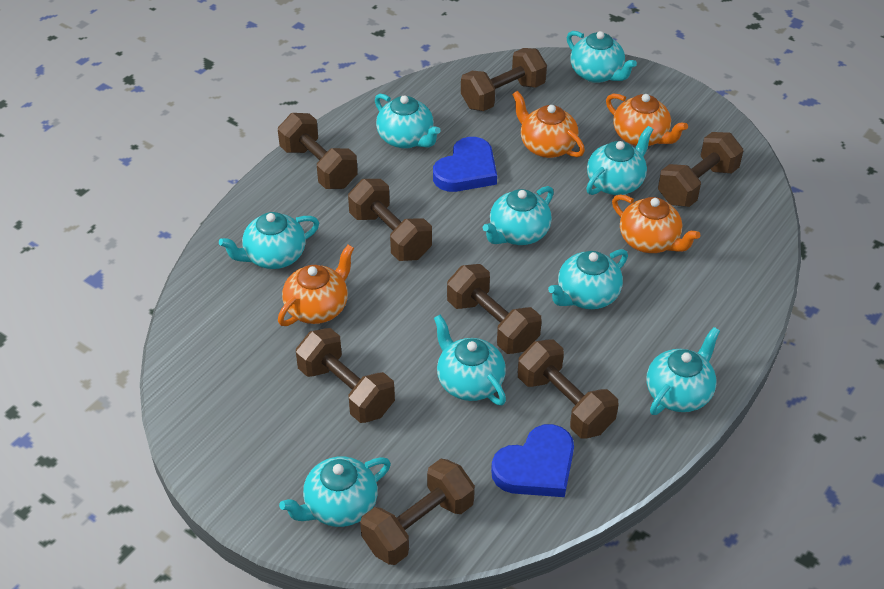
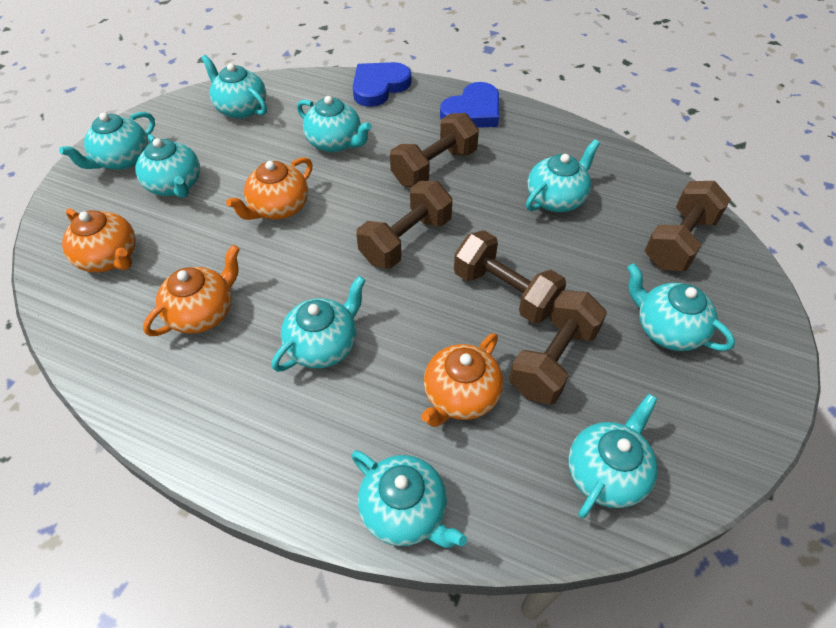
brown dumbbell: [278,113,358,189] [296,328,395,423] [348,179,432,261] [360,459,475,565] [447,264,542,354] [461,48,547,111] [518,339,618,438] [658,132,744,207] = 8 -> [356,181,453,269] [390,113,479,187] [454,230,566,324] [509,290,607,404] [645,181,731,271] = 5

